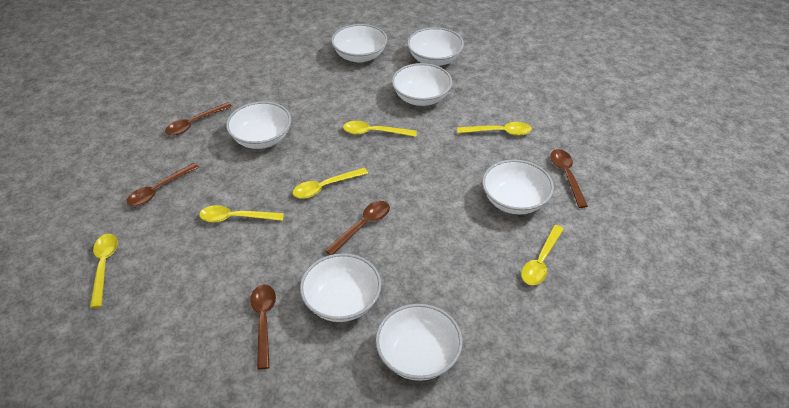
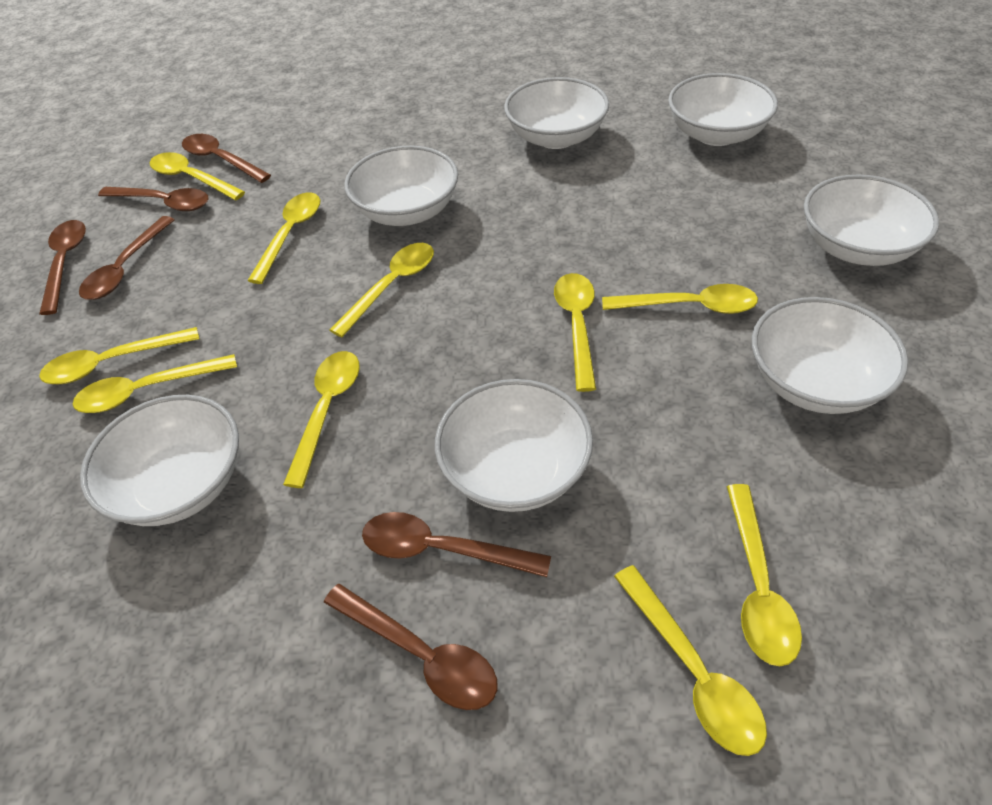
brown spoon: [127,163,199,206] [165,102,232,135] [250,285,276,369] [325,201,390,255] [550,149,588,208] = 5 -> [39,220,86,315] [79,216,175,300] [98,187,209,211] [182,134,271,183] [324,584,498,710] [362,512,551,577] = 6
yellow spoon: [90,234,118,308] [199,205,284,222] [292,168,368,199] [343,121,417,137] [457,122,532,136] [521,225,564,285] = 6 -> [39,327,200,384] [73,354,237,413] [150,152,245,200] [247,192,321,284] [283,351,360,488] [330,243,434,337] [554,273,596,392] [602,284,758,314] [614,565,767,756] [727,484,802,666] = 10

